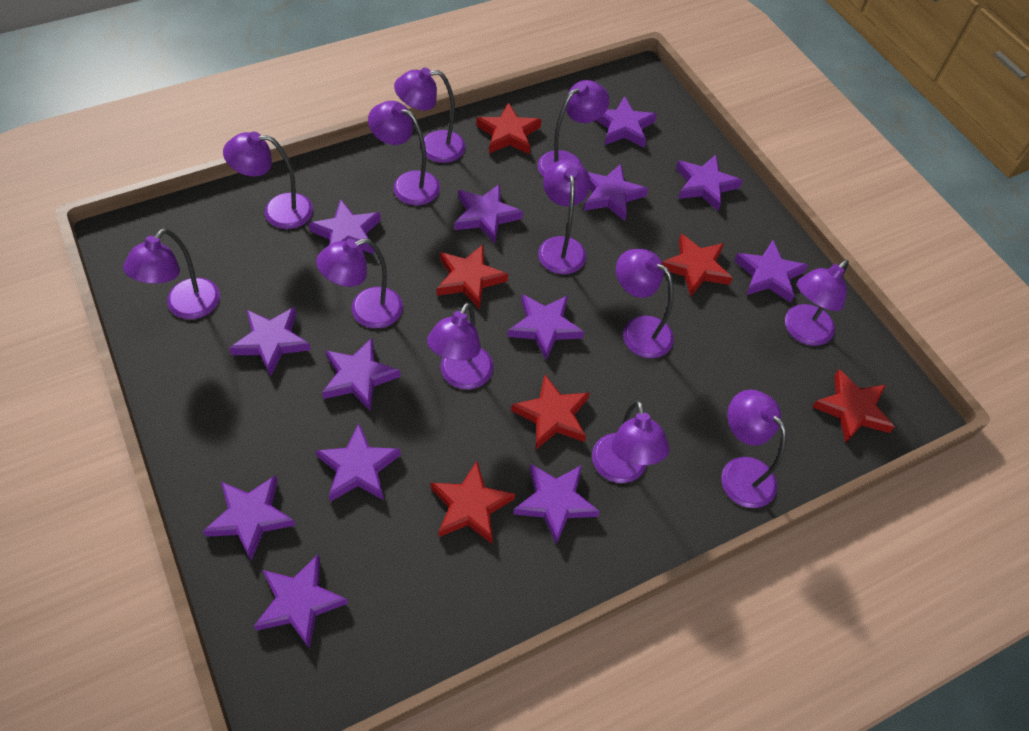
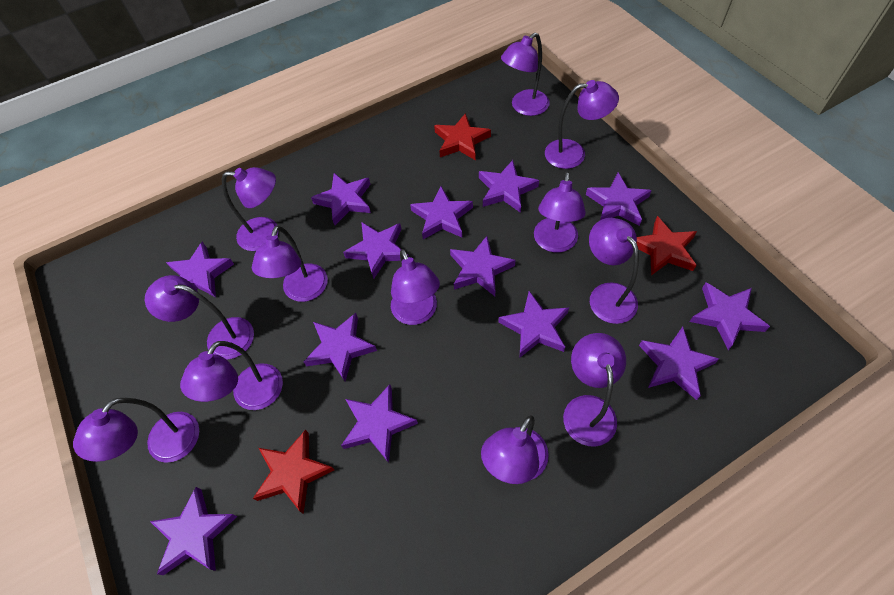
red star: [430,461,515,544] [437,245,508,309] [476,102,542,154] [511,375,590,449] [662,233,733,296] [812,370,894,443] = 6 -> [253,430,334,514] [434,113,491,160] [637,216,697,275] = 3

